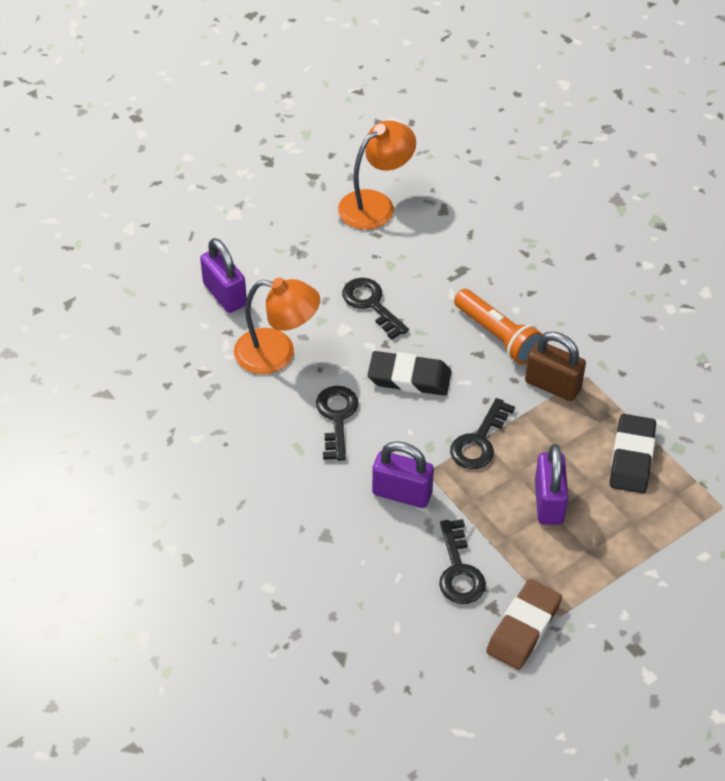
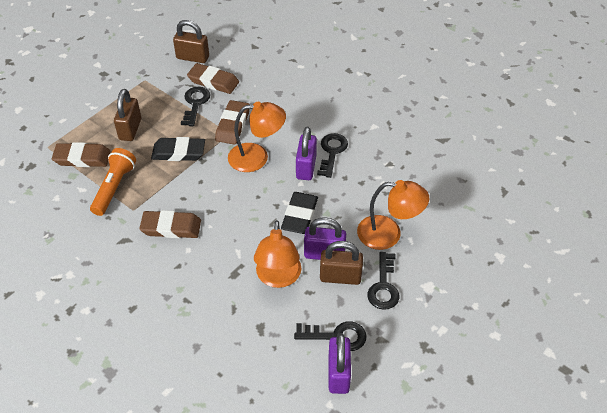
brown eraser: [486,579,562,670] = 1 -> [52,142,111,167] [139,210,201,238] [187,63,239,94] [215,100,250,145] = 4
brown padlock: [525,332,586,401] = 1 -> [114,89,141,141] [173,20,209,63] [320,241,363,285] = 3
orange lamp: [234,278,320,374] [338,120,416,230] = 2 -> [228,102,286,172] [254,220,301,288] [357,180,429,250] = 3

